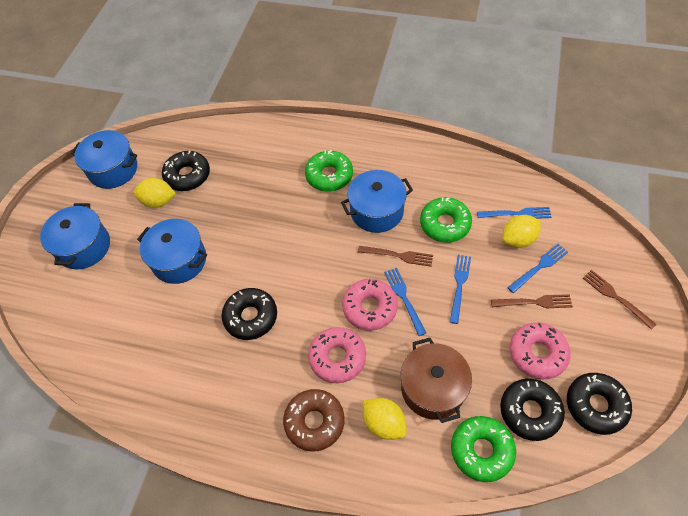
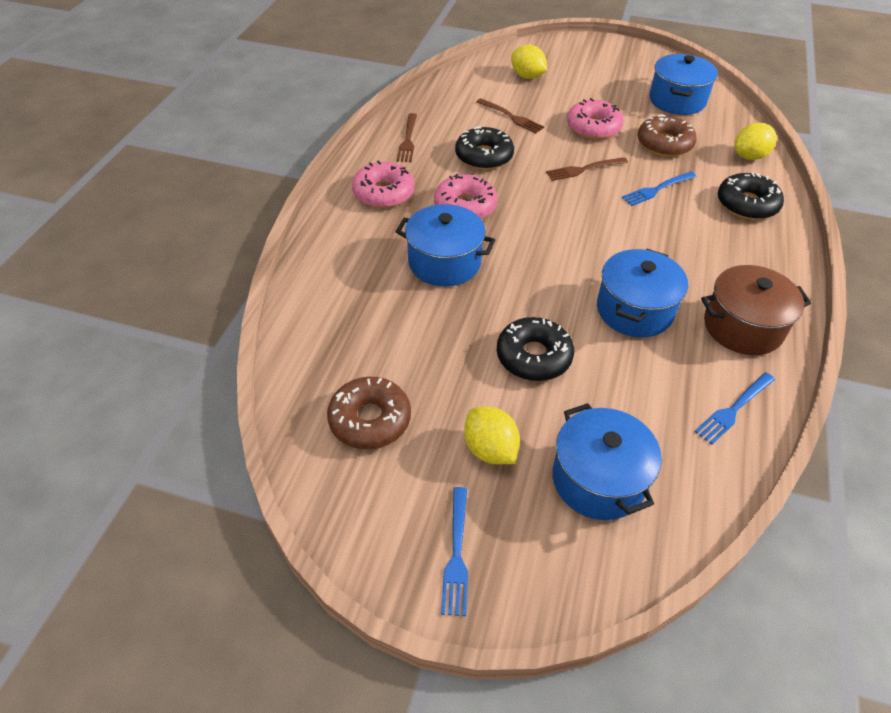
black donut: [162,151,210,191] [221,288,277,340] [500,379,565,441] [567,373,632,435] = 4 -> [455,126,514,170] [497,317,574,381] [718,173,784,220] = 3
blue fork: [384,268,426,336] [450,255,471,324] [477,207,552,219] [507,244,568,293] = 4 -> [441,487,468,616] [622,171,697,206] [694,372,775,445] = 3
brown donut: [283,389,345,452] = 1 -> [327,377,411,449] [637,114,697,157] = 2
green donut: [305,150,353,192] [420,197,472,242] [451,416,516,482] = 3 -> none = 0

